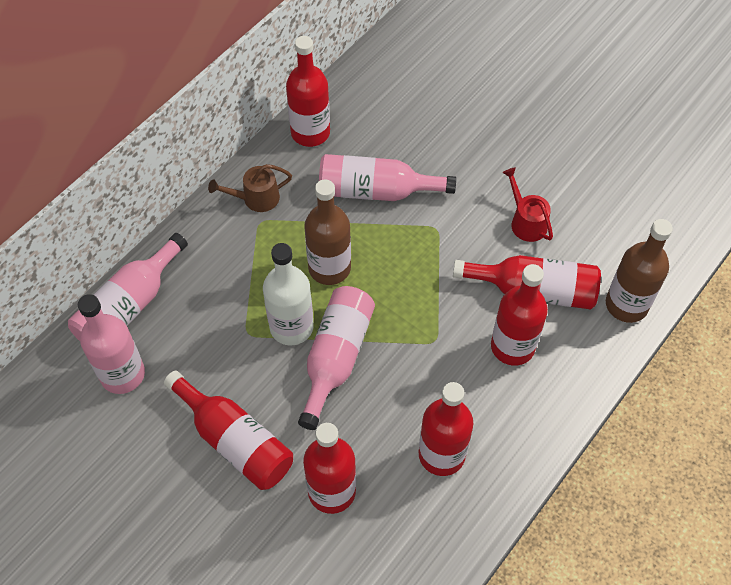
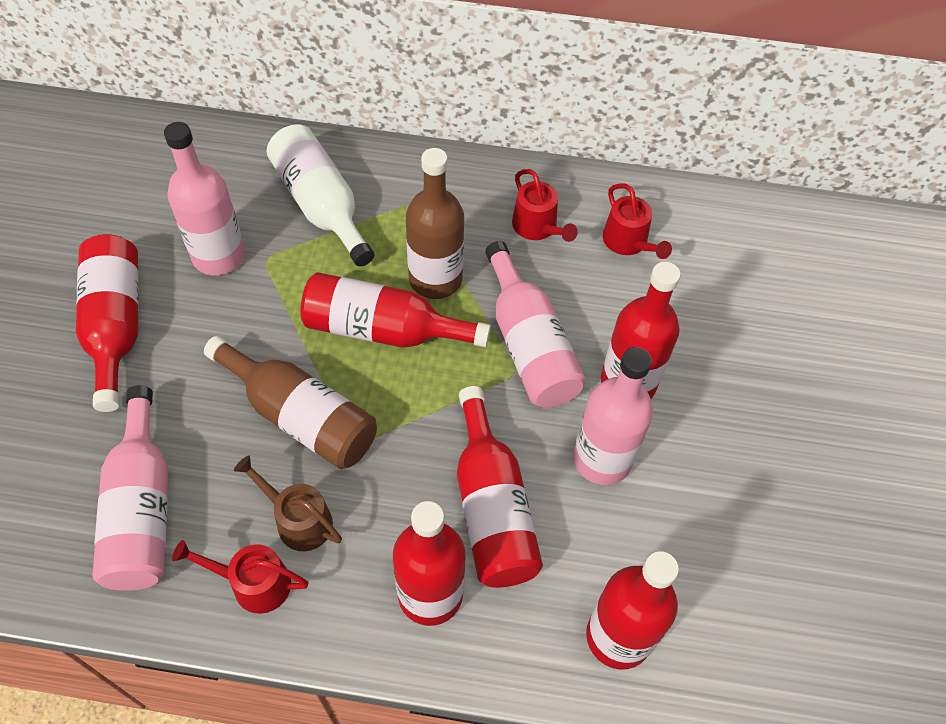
red watering can: [503,168,553,242] = 1 -> [172,540,309,614] [512,169,578,242] [603,183,672,259] = 3

